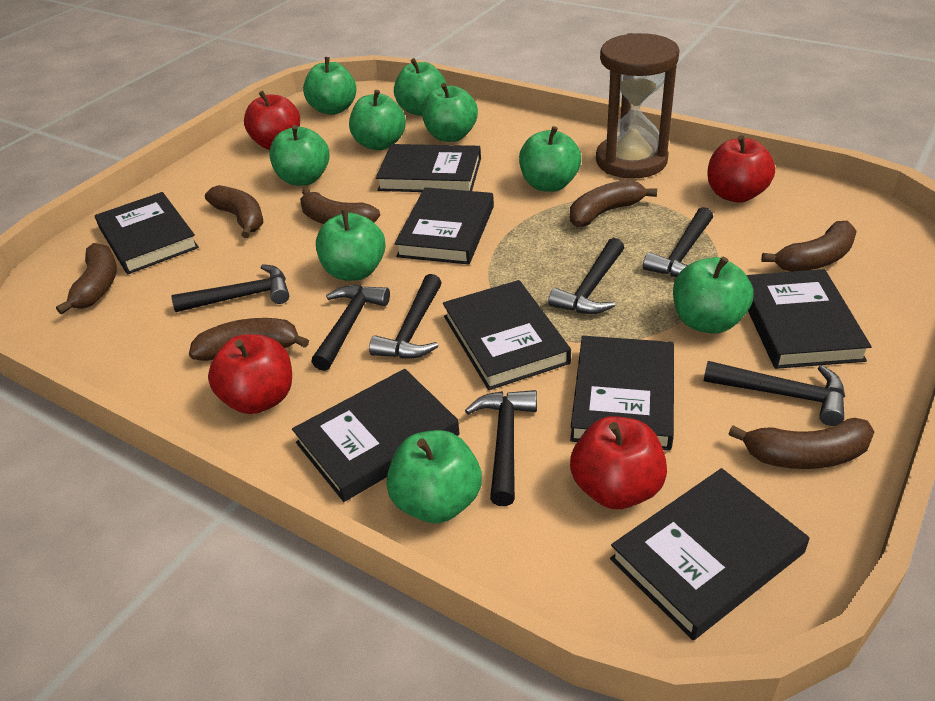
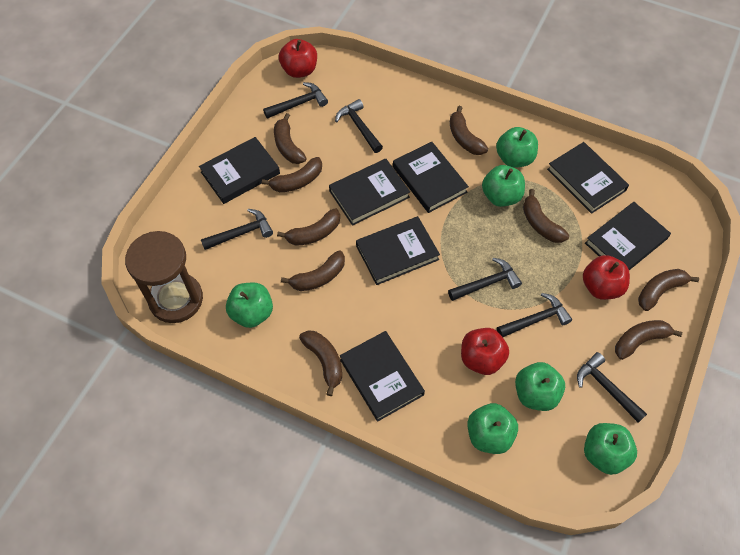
black book: [95,192,199,274] [292,369,460,502] [376,144,481,192] [394,187,494,265] [443,280,571,390] [570,336,674,451] [610,468,809,640] [747,269,872,369] = 8 -> [199,137,280,204] [329,159,410,226] [340,331,425,422] [356,216,440,285] [393,141,469,213] [547,142,629,214] [585,202,671,270] = 7
black hammer: [172,264,289,312] [311,285,390,371] [369,274,442,359] [465,390,537,506] [548,238,624,314] [643,207,713,277] [704,361,845,426] = 7 -> [201,209,273,250] [263,82,328,119] [335,99,383,153] [448,258,522,301] [497,293,572,337] [577,352,647,423] = 6
brown banana: [56,243,117,314] [189,318,309,361] [205,185,263,238] [300,188,380,224] [570,180,657,227] [728,418,874,469] [761,221,857,272] = 7 -> [262,157,322,192] [274,113,307,164] [277,209,340,246] [281,251,345,291] [299,330,342,396] [450,106,488,155] [523,189,569,243] [615,320,682,360] [638,269,699,311] = 9
green apple: [269,125,330,186] [303,57,356,115] [316,209,386,281] [349,90,406,150] [386,430,482,523] [394,58,447,116] [422,83,478,142] [519,126,581,192] [673,257,753,334] = 9 -> [226,283,273,328] [467,403,518,454] [482,165,525,207] [496,127,538,168] [515,362,565,411] [584,423,637,475] = 6
red apple: [208,334,292,414] [244,91,300,150] [570,416,667,509] [707,135,775,203] = 4 -> [279,39,317,78] [461,328,509,375] [583,255,630,300] = 3

